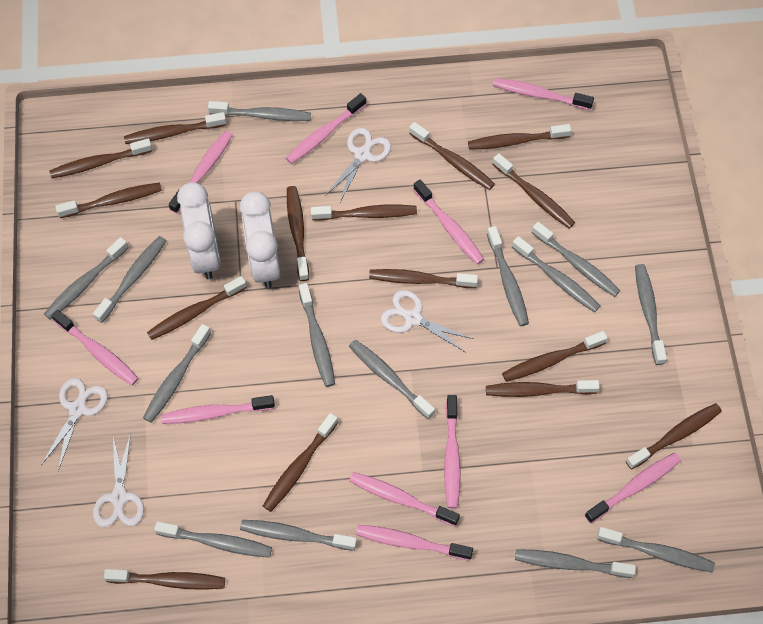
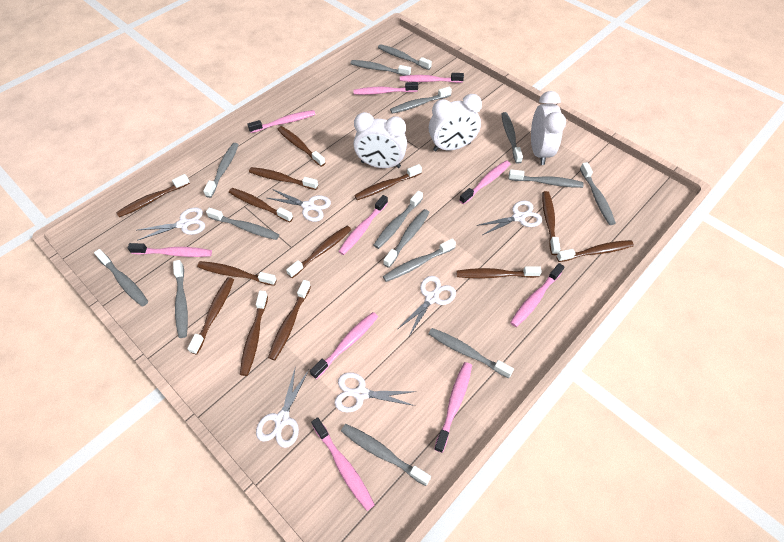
brown toothbrush: [49,139,152,178] [55,183,162,218] [104,569,225,590] [124,112,226,144] [147,276,247,340] [263,413,338,512] [287,186,309,281] [311,205,417,221] [369,269,478,288] [409,122,495,190] [468,124,572,150] [486,380,600,397] [492,153,575,229] [502,331,608,382] [626,403,722,469] = 15 -> [116,174,190,217] [187,277,234,355] [197,261,277,286] [229,188,293,222] [240,291,268,376] [249,167,318,190] [268,280,311,360] [277,126,325,167] [286,226,351,278] [354,164,422,200] [456,266,542,279] [542,191,560,255] [556,240,634,262] = 13
grey toothbrush: [44,237,129,320] [93,236,166,323] [143,324,211,423] [154,521,272,558] [208,101,311,121] [240,520,357,551] [299,283,335,387] [349,340,435,419] [487,226,529,326] [512,236,600,312] [515,549,636,578] [532,222,620,297] [597,527,715,573] [635,264,667,365] = 14 -> [94,249,148,306] [173,260,188,338] [203,143,239,198] [206,208,279,240] [341,424,431,486] [350,60,411,76] [374,191,423,249] [378,44,432,70] [383,238,456,282] [384,209,430,268] [390,87,452,114] [428,328,514,378] [501,112,523,164] [509,169,584,188] [580,162,616,225] = 15
white clock: [177,182,221,279] [240,191,280,289] = 2 -> [354,112,407,168] [429,94,482,151] [531,91,566,165] = 3
white scissors: [41,378,108,471] [93,433,144,527] [325,128,391,204] [381,290,473,353] = 4 -> [138,207,205,240] [256,366,309,448] [267,189,331,222] [334,372,417,413] [398,276,456,338] [476,201,542,235] = 6

